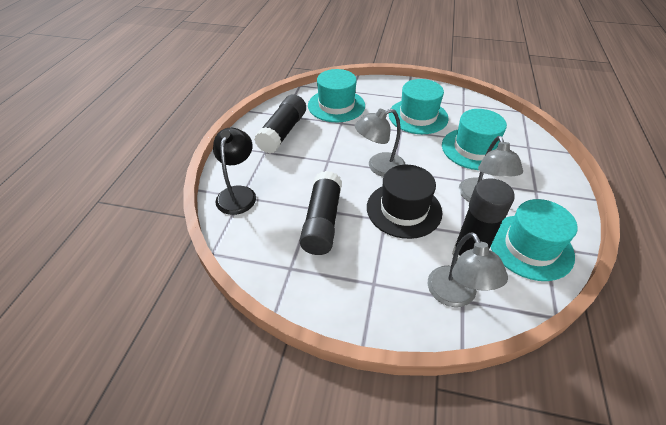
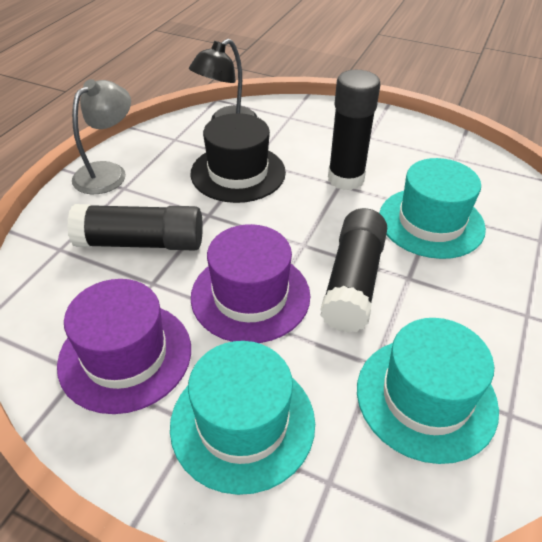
grey lamp: [355,109,406,177] [428,232,508,307] [459,136,523,202] = 3 -> [72,79,131,194] = 1
purple hat: none = 0 -> [57,279,191,414] [191,224,310,343] = 2
turquoise hat: [308,69,365,122] [389,79,449,134] [442,109,507,170] [490,199,577,281] = 4 -> [170,341,315,495] [357,318,499,464] [379,158,486,259] = 3

